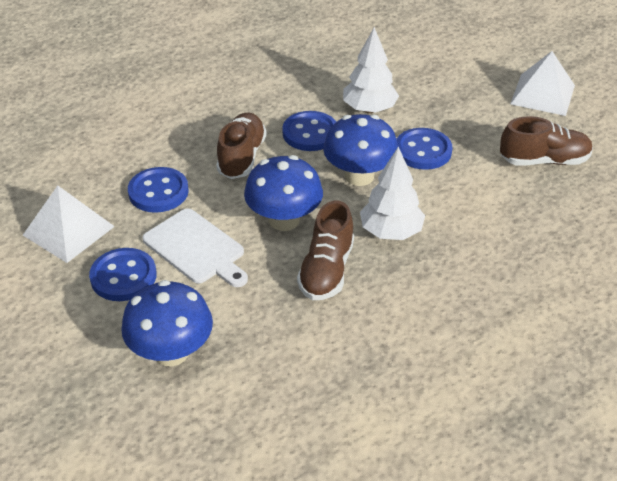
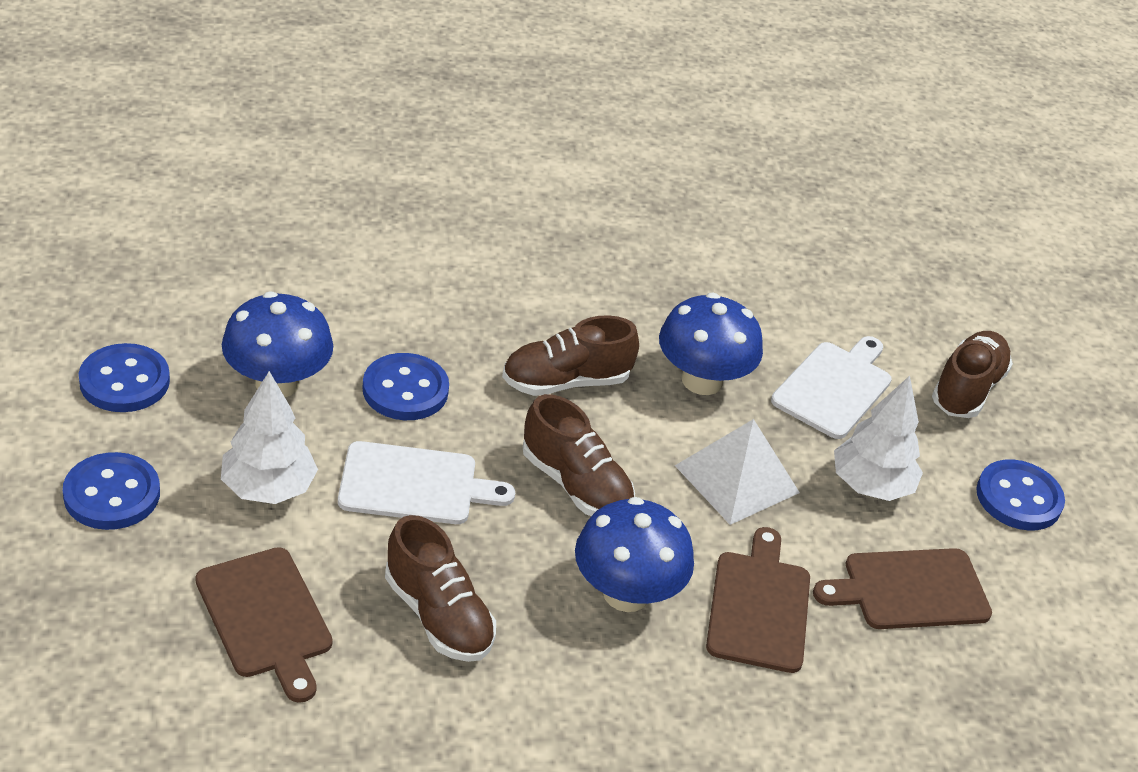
brown cutting board: none = 0 -> [195,547,333,703] [706,527,810,673] [813,548,992,629] = 3
brown shoe: [216,113,267,179] [297,201,354,300] [500,117,593,166] = 3 -> [385,515,496,662] [502,315,639,396] [523,394,635,516] [932,331,1013,418] = 4
white cutting board: [142,208,248,287] = 1 -> [338,441,515,524] [771,336,892,439] = 2
white pyramid: [23,185,115,263] [510,51,575,116] = 2 -> [675,419,800,525] = 1

